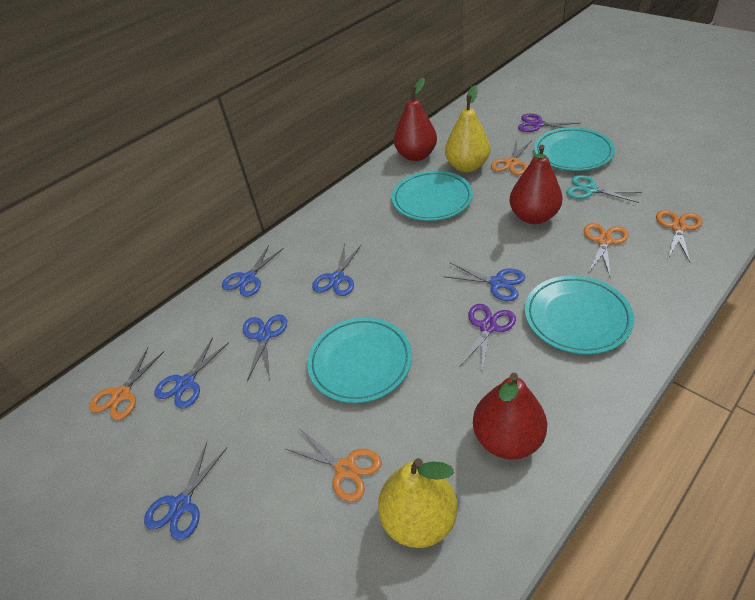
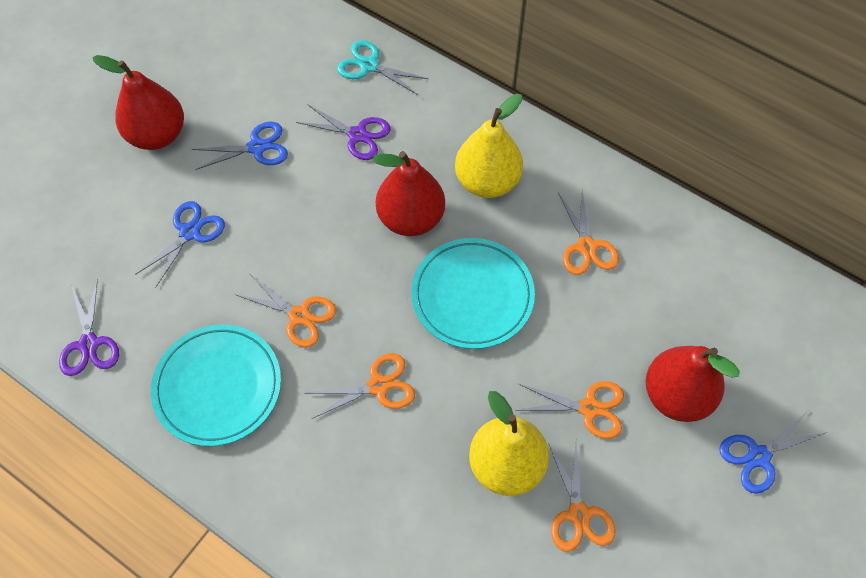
blue scissors: [144,442,228,541] [154,337,229,409] [222,245,284,297] [243,314,287,381] [312,243,362,296] [443,263,525,301] = 6 -> [135,201,225,288] [192,122,288,170] [719,411,828,494] = 3
turquoise plate: [307,317,412,403] [392,171,473,221] [525,275,634,355] [534,127,615,171] = 4 -> [151,324,281,446] [411,238,535,349] = 2

